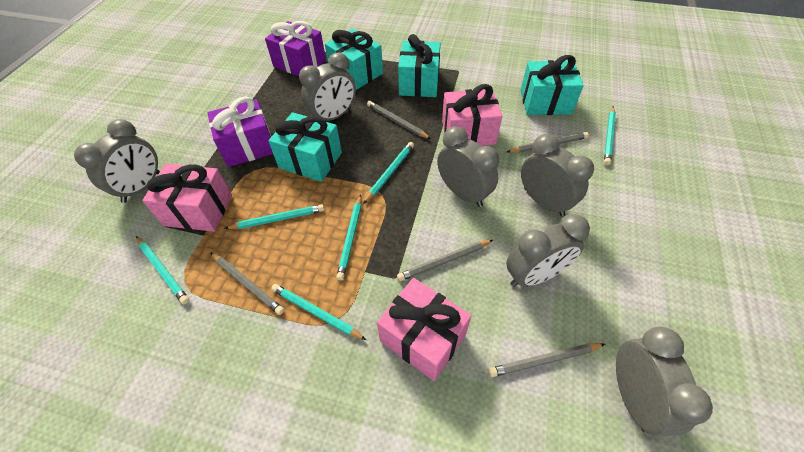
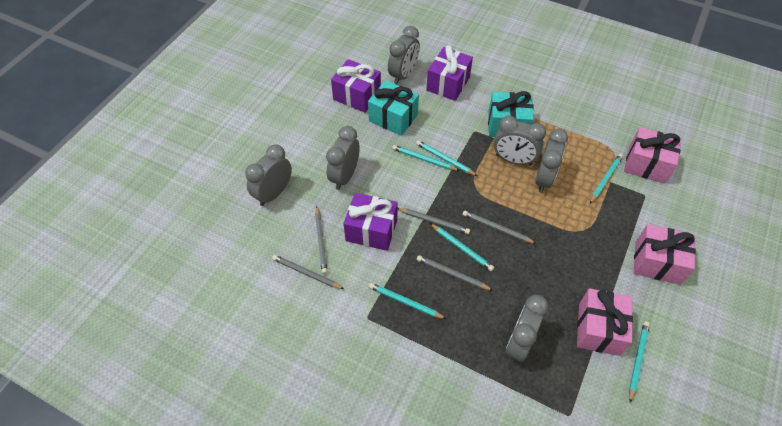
purple gift: [208,96,273,167] [265,21,326,76] = 2 -> [331,59,381,113] [343,193,398,251] [426,45,473,101] = 3
turquoise gift: [268,112,342,182] [325,29,383,90] [398,34,440,97] [520,55,584,115] = 4 -> [368,80,419,136] [488,91,534,137] = 2

